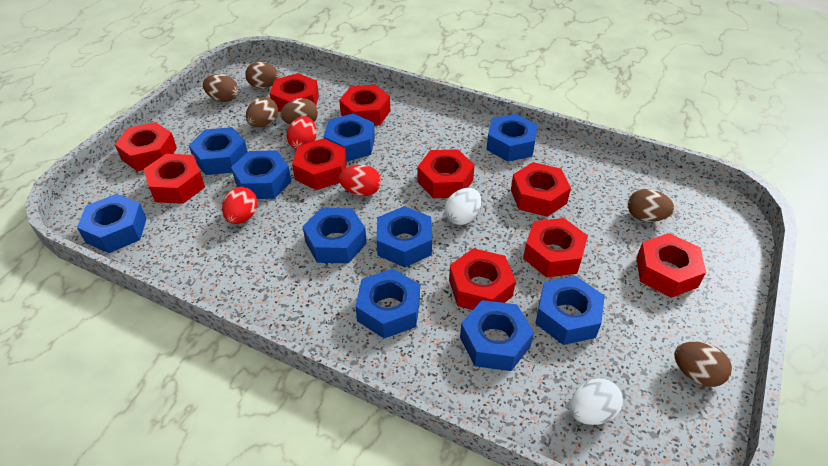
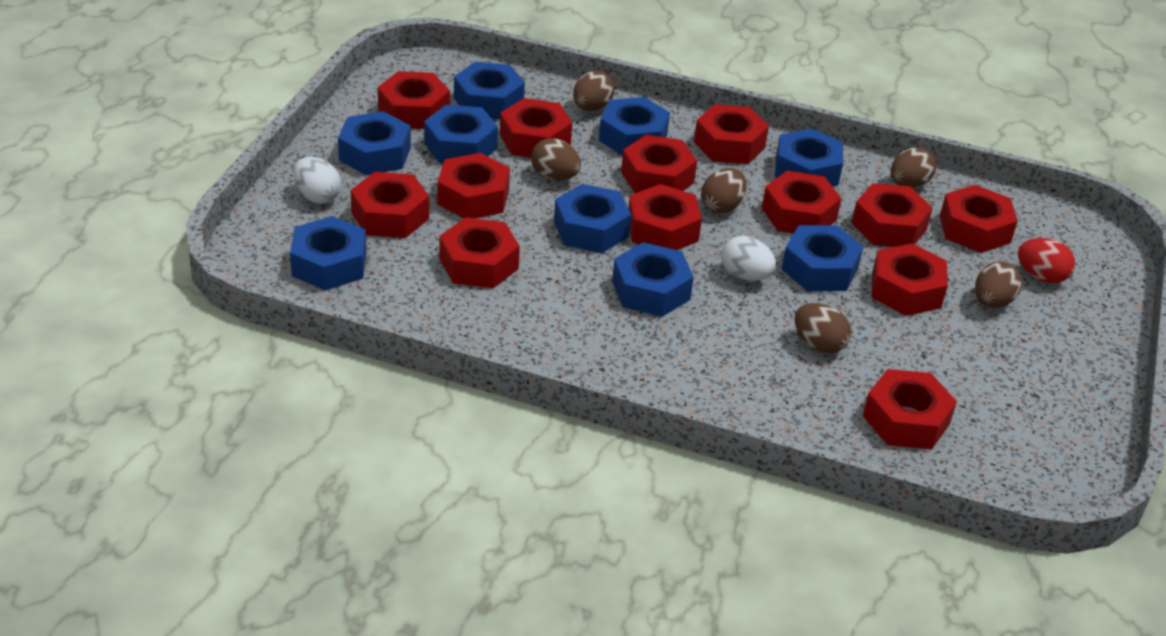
blue nut: [77,194,147,253] [189,127,248,175] [231,150,292,199] [302,208,367,263] [323,113,375,162] [355,269,420,338] [377,206,432,267] [460,300,534,371] [486,114,538,162] [535,276,605,345] = 10 -> [290,216,366,291] [338,111,411,175] [424,105,498,163] [454,62,525,120] [554,184,631,253] [599,97,670,156] [612,242,694,317] [775,128,843,187] [782,225,864,291] = 9
red egg: [222,187,258,224] [287,116,317,150] [339,165,381,196] = 3 -> [1018,238,1075,283] = 1
red nut: [115,122,177,171] [144,154,205,204] [270,73,319,112] [292,138,347,190] [339,85,390,126] [417,149,475,198] [449,248,516,310] [511,162,571,217] [523,218,588,278] [636,233,706,298] = 10 -> [351,172,429,238] [378,71,450,129] [437,153,510,218] [439,217,520,288] [500,98,572,158] [621,135,697,193] [628,184,702,250] [694,104,769,164] [762,171,842,234] [851,183,933,247] [863,369,957,450] [871,244,948,316] [940,185,1018,253] = 13

